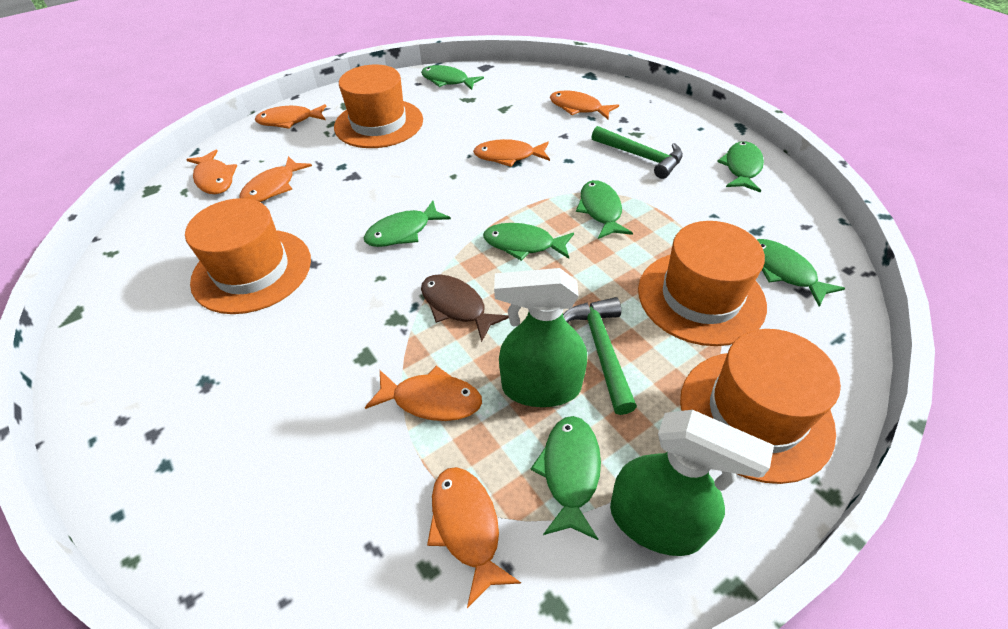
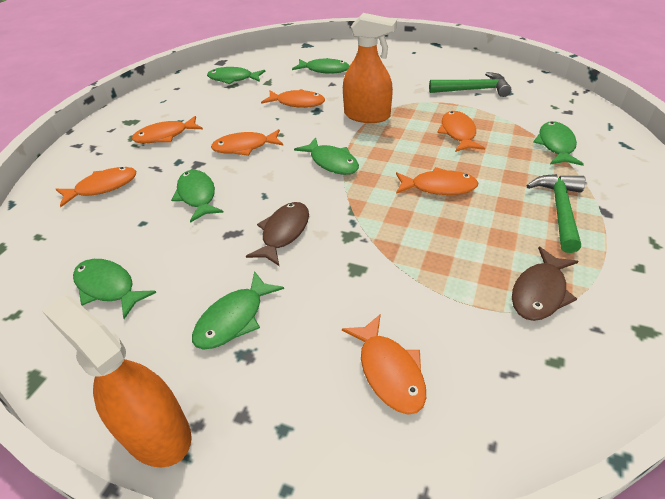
brown fish: [421,274,509,342] = 1 -> [246,202,309,266] [512,246,578,321] = 2
green spray bottle: [494,268,587,407] [610,410,774,556] = 2 -> none = 0
orange hat: [185,198,311,314] [334,64,423,148] [638,221,767,346] [680,329,841,484] = 4 -> none = 0
orange spray bottle: none = 0 -> [42,296,192,468] [343,13,397,123] = 2

